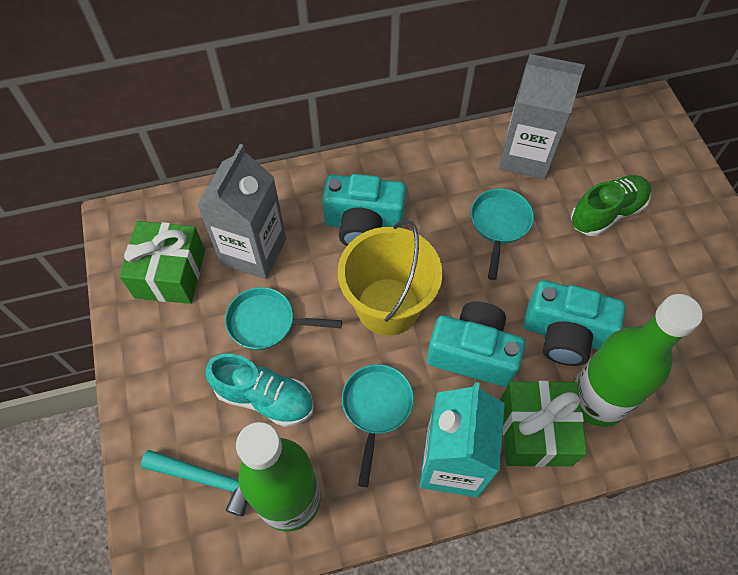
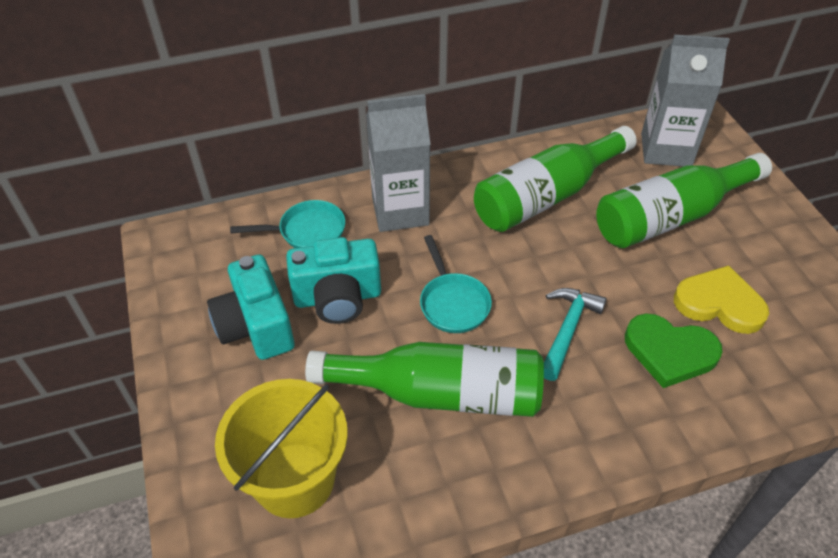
green bottle: [236,422,321,532] [573,294,703,427] = 2 -> [305,342,544,417] [474,126,637,232] [596,153,772,248] = 3
green gift: [119,221,205,304] [501,381,587,467] = 2 -> none = 0
green heart: none = 0 -> [625,313,723,388] = 1
green shoe: [571,175,651,236] = 1 -> none = 0
turquoise camera: [322,174,406,246] [427,301,525,387] [524,280,625,366] = 3 -> [207,254,295,360] [286,237,381,324] = 2
turquoise carton: [420,382,505,497] = 1 -> none = 0
turquoise pan: [225,287,342,350] [342,364,414,487] [471,188,534,280] = 3 -> [230,200,345,248] [420,235,492,333] = 2
turquoise shoe: [205,354,314,427] = 1 -> none = 0
yellow heart: none = 0 -> [674,265,769,334] = 1

